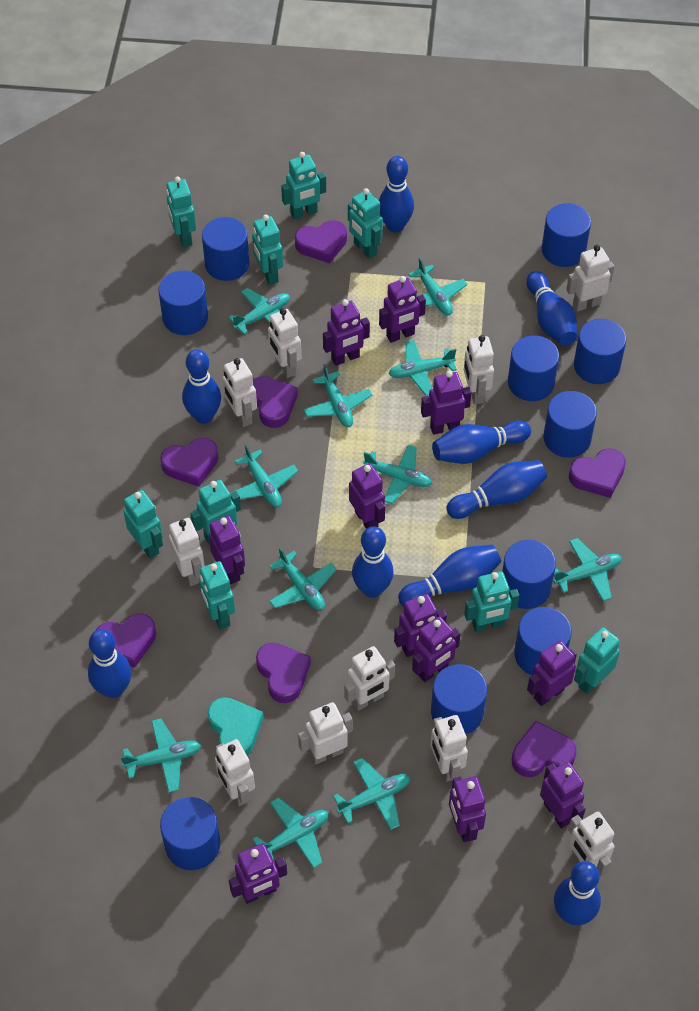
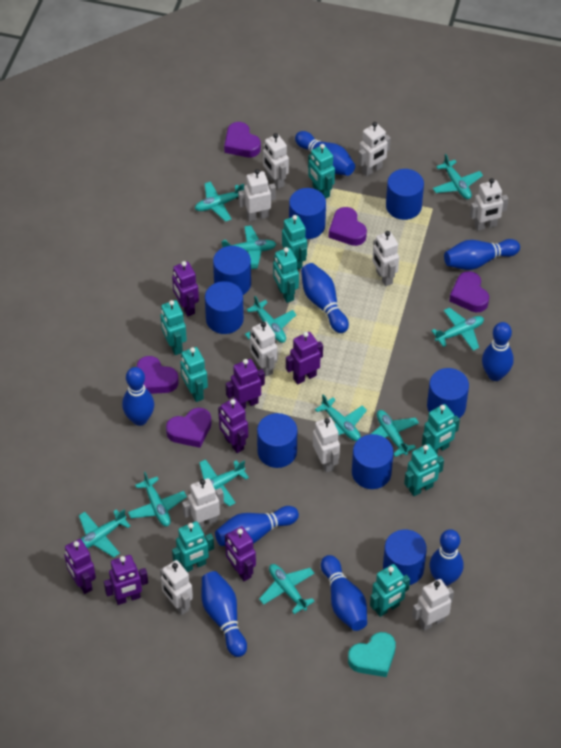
blue cylinder: [159,271,208,335] [160,797,220,870] [202,217,250,281] [431,664,487,734] [502,540,556,609] [508,336,559,401] [514,607,572,675] [542,203,591,267] [543,391,597,458] [574,319,626,384] = 10 -> [205,281,244,334] [213,246,251,295] [257,413,297,468] [289,188,326,239] [352,434,394,489] [383,529,427,585] [386,169,424,220] [427,368,469,418] = 8
purple heart: [95,613,156,668] [160,438,218,487] [253,376,298,428] [256,643,311,703] [295,220,347,263] [512,721,577,777] [569,448,626,498] = 7 -> [137,356,179,394] [166,408,211,448] [224,122,261,157] [329,207,367,246] [449,271,489,313] = 5
purple robot: [209,516,245,584] [229,844,287,904] [323,299,370,366] [349,463,385,529] [379,276,426,343] [394,594,447,657] [412,616,460,682] [421,371,471,435] [449,776,486,842] [527,641,577,706] [540,762,585,829] = 11 -> [65,539,96,594] [104,555,148,605] [172,261,199,316] [218,398,248,453] [225,526,256,581] [226,359,265,409] [286,332,323,384] = 7

